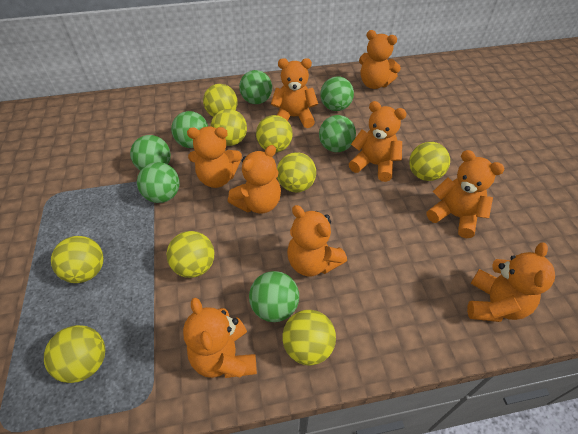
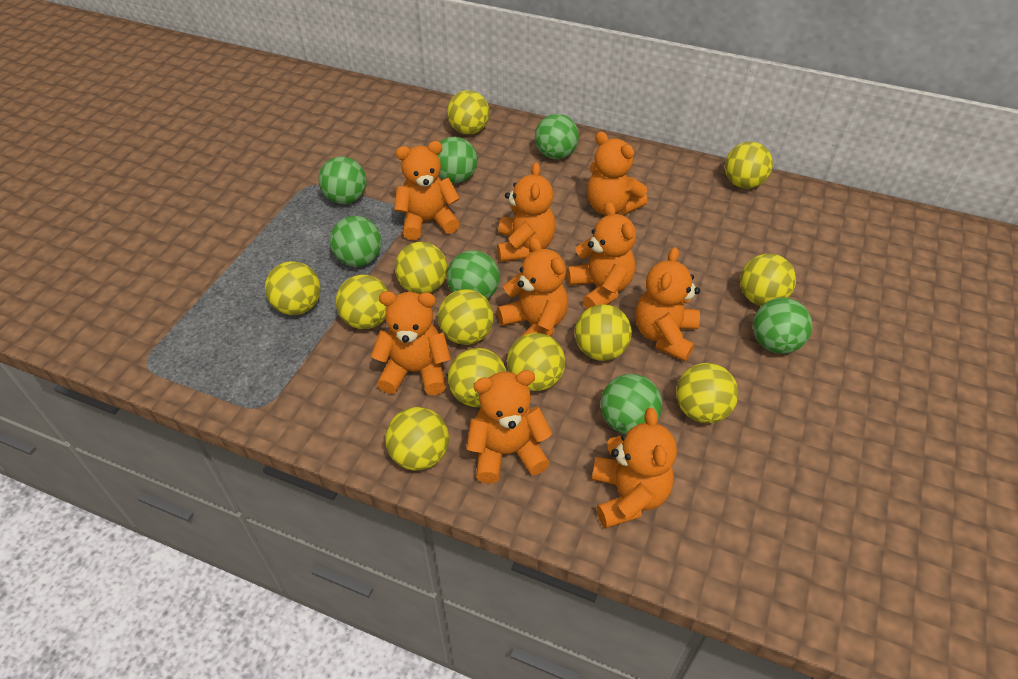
yellow ball: [44,325,105,383] [51,236,103,283] [167,231,215,278] [203,84,238,117] [210,109,247,146] [256,115,293,152] [277,152,316,192] [282,310,336,365] [409,142,450,181] = 9 -> [265,261,321,315] [336,274,388,329] [385,407,449,471] [395,242,448,294] [438,289,494,345] [447,90,490,134] [448,348,507,407] [507,333,565,391] [575,304,632,361] [676,363,738,423] [725,142,773,189] [740,254,796,306] = 12

